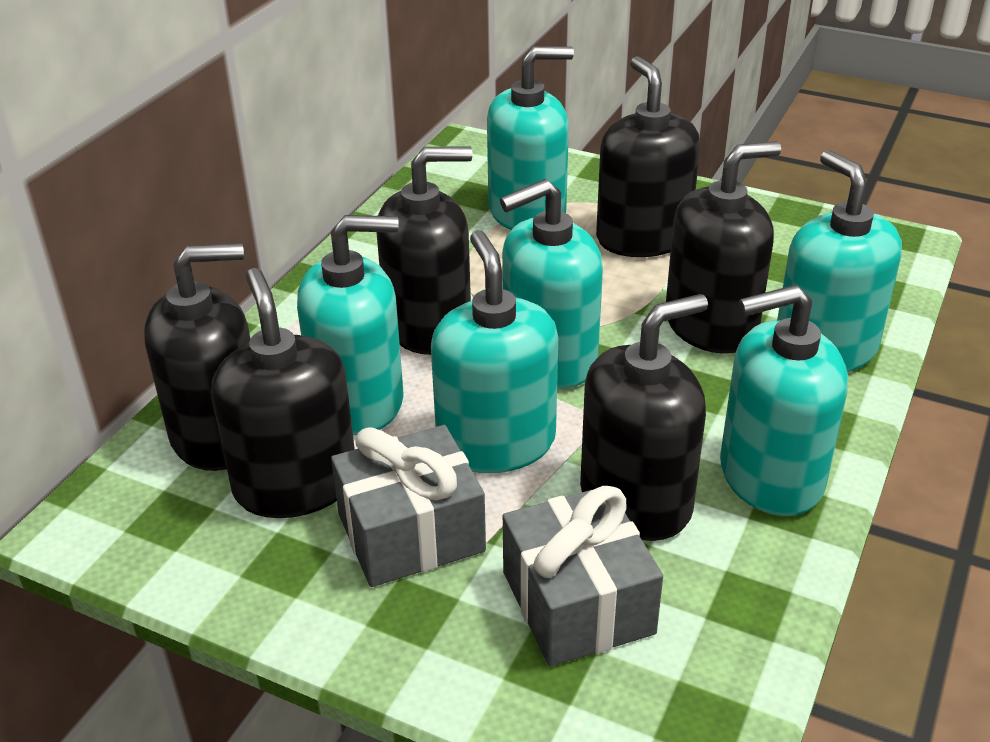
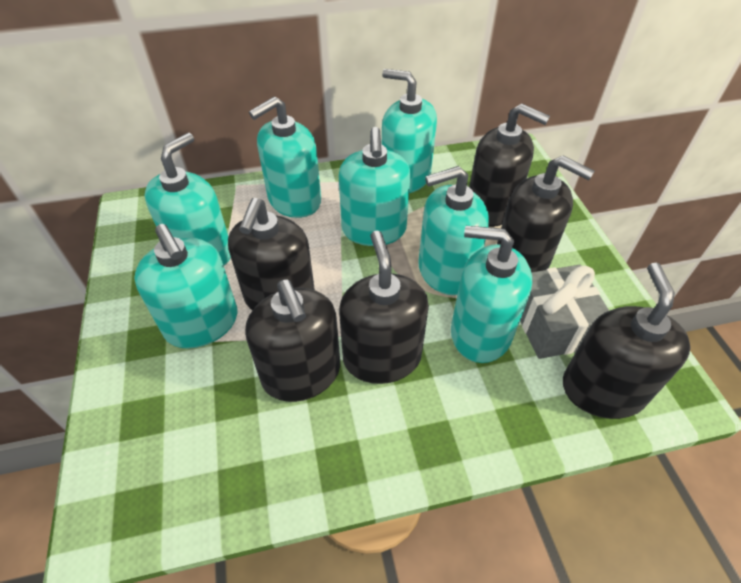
grey gift: [331,425,486,587] [503,486,663,666] = 2 -> [520,265,609,359] = 1
turquoise soap dispenser: [297,215,404,435] [431,230,558,473] [487,46,574,230] [500,179,603,389] [720,285,848,516] [777,150,902,372] = 6 -> [134,224,237,349] [144,133,231,266] [249,97,321,218] [339,127,411,246] [382,69,437,193] [418,166,489,295] [451,226,532,363] = 7

